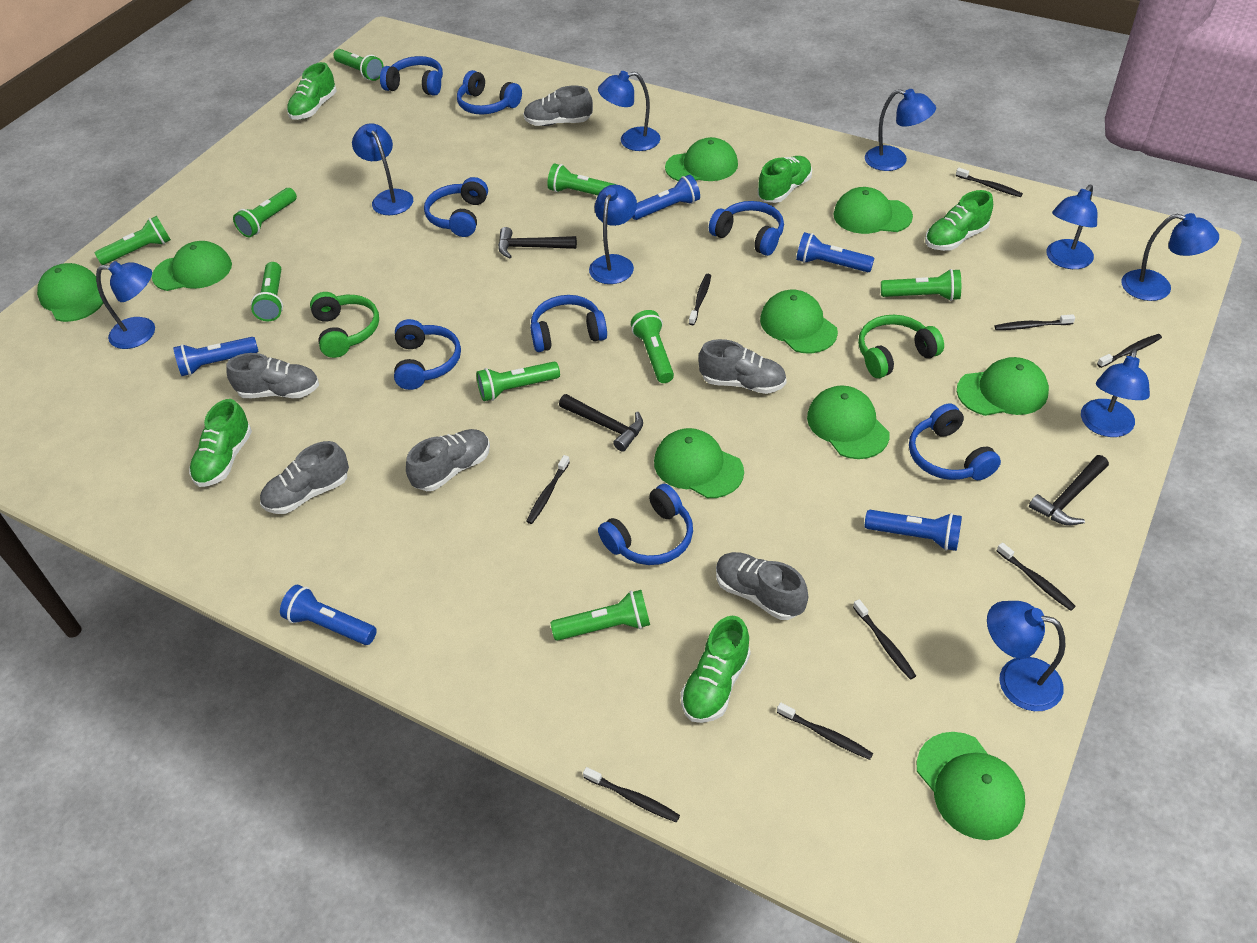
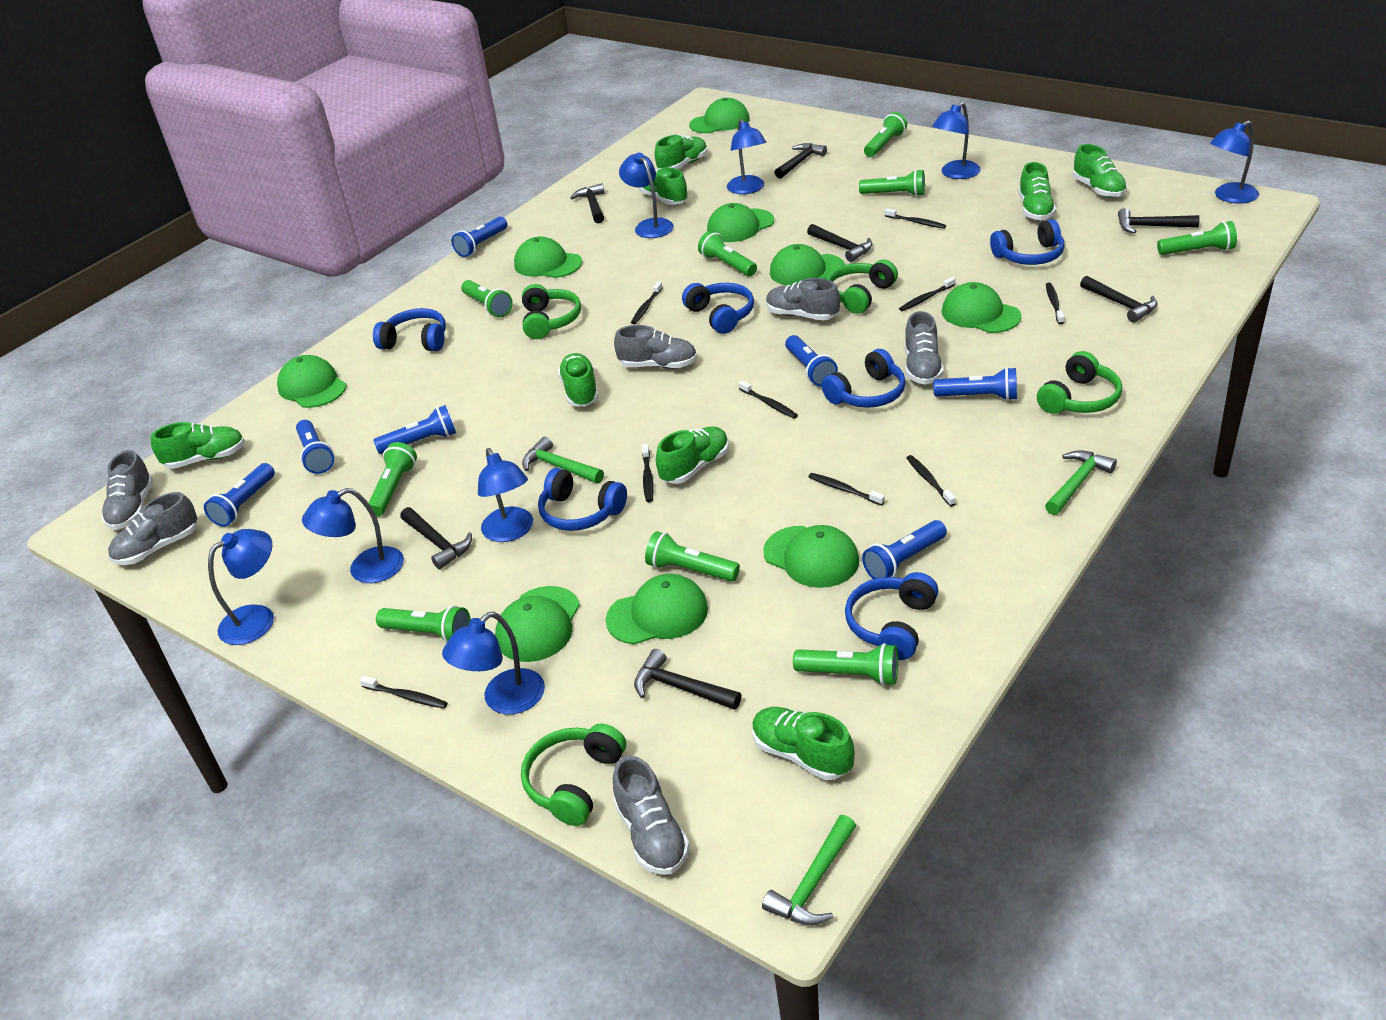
black hammer: [498,227,577,258] [559,394,643,452] [1029,455,1109,525] = 3 -> [400,507,472,569] [570,183,604,223] [634,649,741,710] [774,143,827,179] [807,224,872,262] [1080,276,1157,323] [1118,208,1200,233] = 7
blue flashlight: [173,337,259,376] [280,585,377,645] [632,175,700,220] [796,232,874,272] [865,510,962,551] = 5 -> [204,463,275,527] [296,420,334,474] [373,405,456,454] [451,217,507,257] [785,335,838,387] [862,520,947,579] [933,367,1017,401] = 7
blue headphones: [380,56,443,96] [394,319,461,390] [424,177,488,237] [457,70,522,115] [530,295,607,352] [598,484,693,565] [709,201,784,256] [909,403,1001,480] = 8 -> [373,308,446,351] [538,468,627,531] [682,283,754,334] [821,349,906,408] [845,572,938,660] [990,219,1065,265] = 6
blue lamp: [96,261,155,349] [352,123,413,215] [589,185,637,284] [598,71,661,151] [865,89,936,171] [987,601,1066,711] [1047,185,1097,269] [1081,348,1150,437] [1122,213,1219,301] = 9 -> [208,529,274,645] [302,488,404,583] [442,612,545,714] [478,448,533,542] [619,153,674,238] [727,119,767,194] [932,102,981,179] [1210,121,1259,204] = 8
green hammer: none = 0 -> [522,437,604,483] [762,815,856,926] [1045,450,1117,515] = 3
green headphones: [310,292,379,358] [858,315,944,378] = 2 -> [521,724,626,826] [522,284,581,339] [827,260,898,314] [1037,351,1122,414] = 4
green shoe: [189,399,252,487] [287,62,337,120] [681,616,751,723] [758,156,812,203] [925,190,993,251] = 5 -> [151,422,245,469] [558,353,599,407] [639,167,688,205] [655,135,707,169] [656,427,729,484] [752,707,855,780] [1019,162,1056,220] [1073,144,1127,198] = 8

